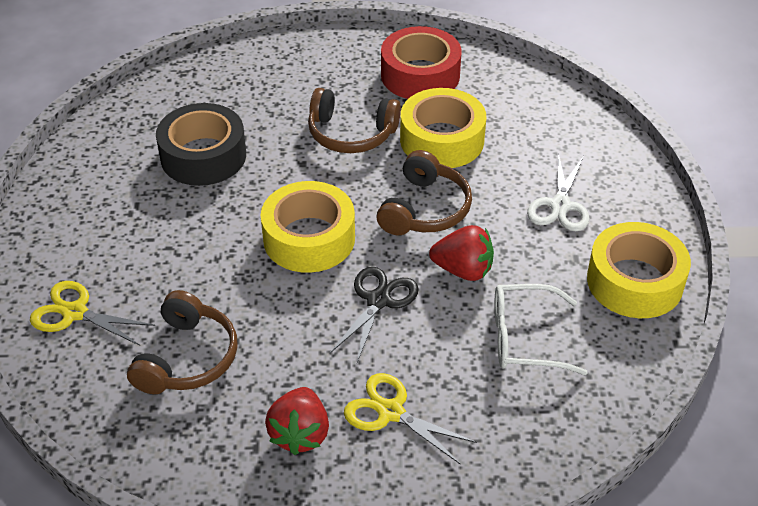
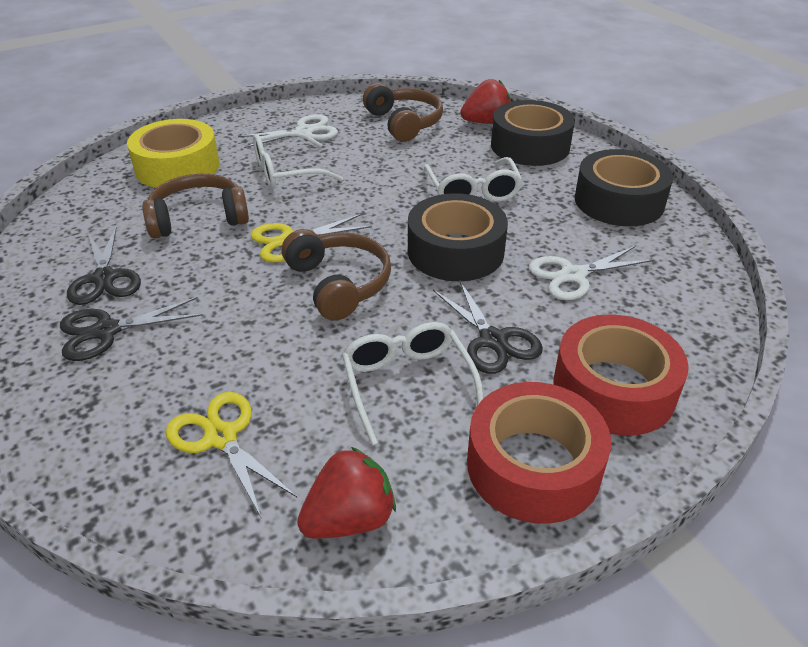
black scissors: [330,267,419,363] = 1 -> [60,297,203,361] [67,227,141,305] [433,280,543,374] = 3
black tape: [156,103,246,186] = 1 -> [408,193,508,281] [491,100,575,166] [575,149,673,226] = 3
red tape: [381,26,462,99] = 1 -> [467,382,611,524] [554,314,689,436] = 2
white glasses: [495,284,588,375] = 1 -> [253,131,343,189] [342,322,484,445] [424,157,523,202] = 3
white scissors: [527,153,590,231] = 1 -> [238,114,338,148] [529,246,654,300] = 2
yellow tape: [261,181,355,273] [400,88,486,168] [587,222,691,318] = 3 -> [127,119,219,188] = 1

